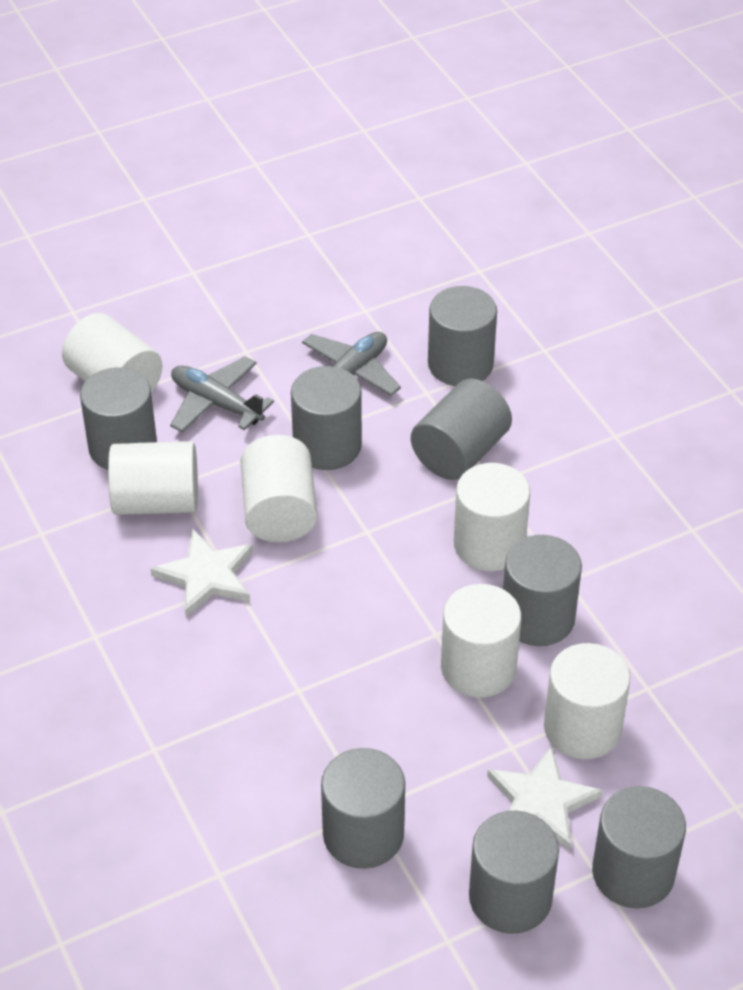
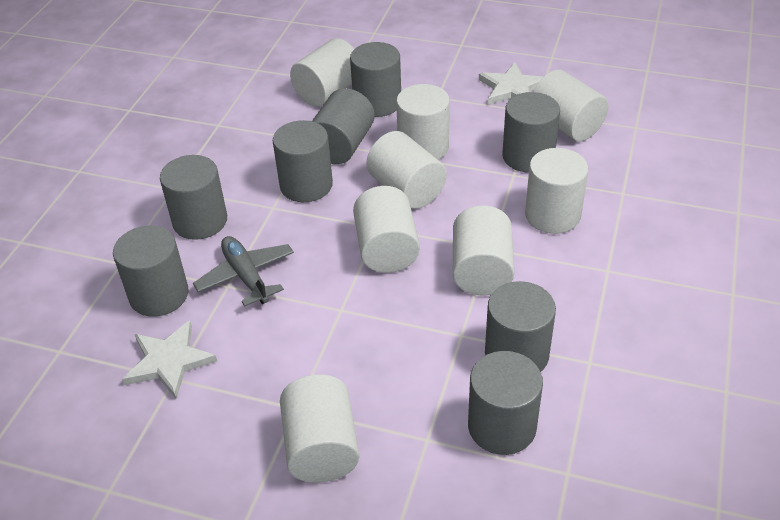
grey plane: [170,356,274,432] [302,332,401,396] = 2 -> [193,236,294,306] = 1
white cylinder: [62,313,163,392] [108,441,198,515] [240,435,317,542] [441,584,521,698] [454,463,530,571] [544,643,630,759] = 6 -> [280,375,359,483] [290,38,354,106] [353,186,420,273] [366,131,447,209] [396,84,450,160] [453,206,514,295] [525,148,588,234] [533,70,608,141] = 8

